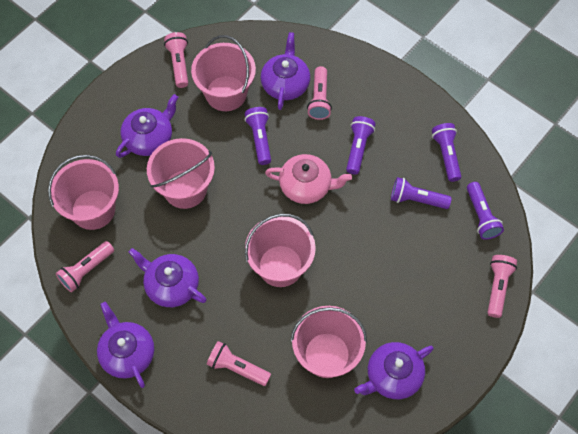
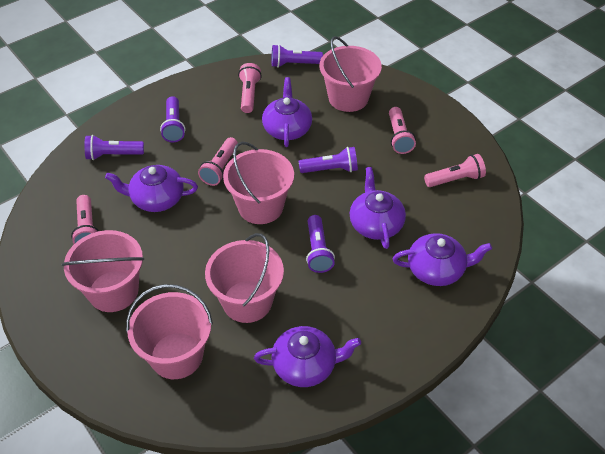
pink teapot: [265,154,352,204] = 1 -> none = 0

